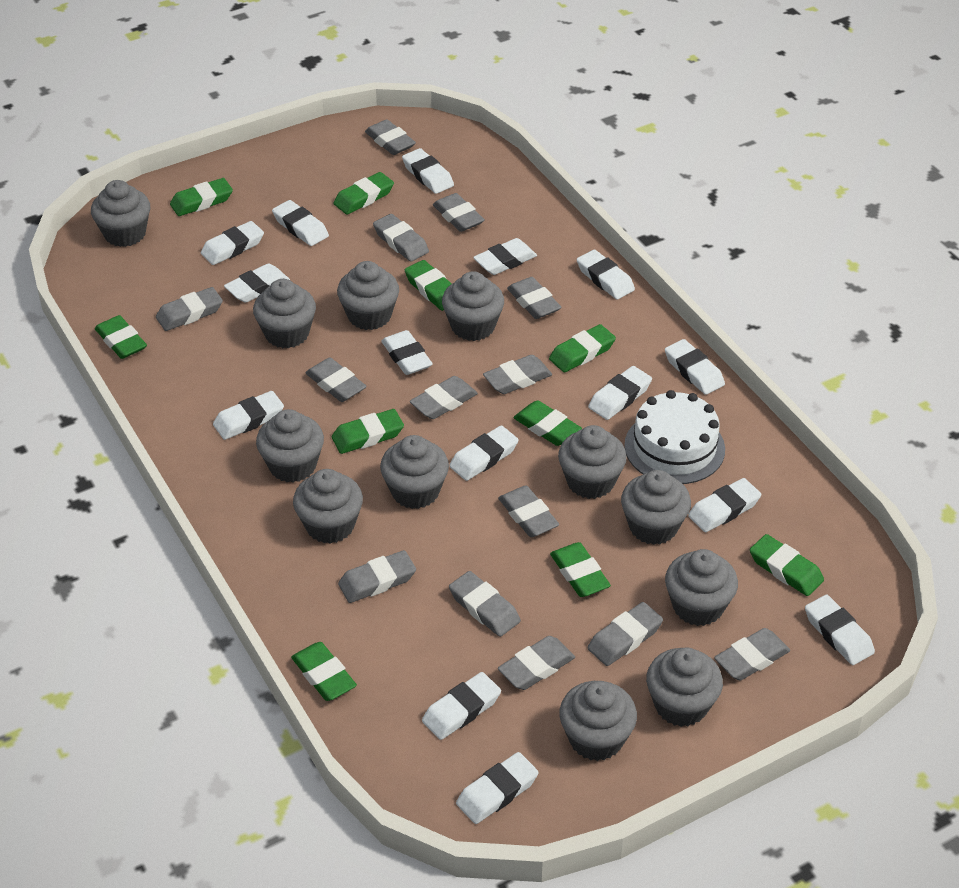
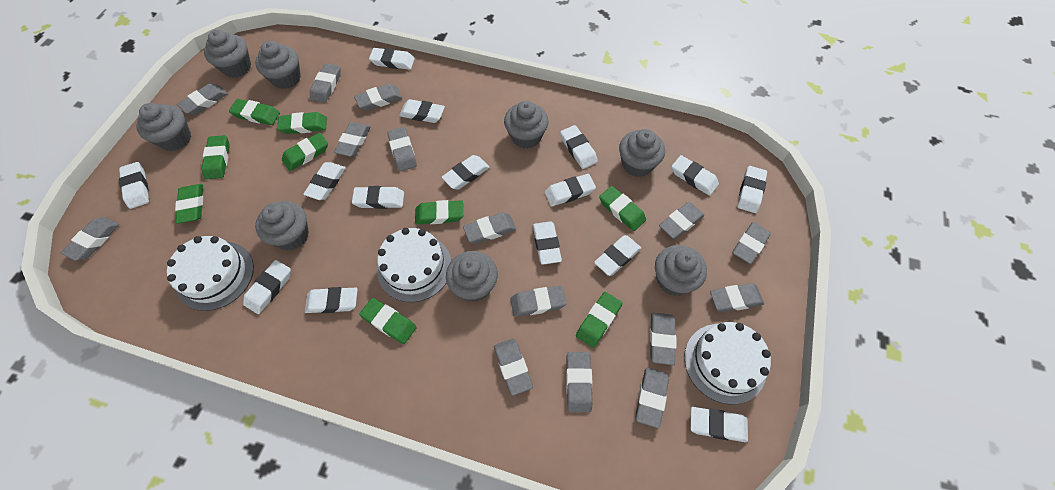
green eraser: [95,315,147,359] [170,178,233,216] [291,642,357,701] [332,409,404,454] [334,172,394,215] [405,260,452,311] [514,400,582,446] [549,324,616,373] [550,542,611,597] [750,534,824,596] = 10 -> [175,184,203,224] [201,135,230,179] [229,99,280,125] [277,112,327,134] [282,132,328,171] [359,298,417,344] [415,200,463,224] [576,292,622,348] [599,186,646,231] = 9
grey cupcake: [91,180,150,247] [253,279,316,348] [256,409,324,483] [293,469,363,544] [337,261,399,330] [380,435,449,509] [442,271,504,341] [558,425,627,499] [559,681,637,761] [621,470,691,545] [646,648,723,727] [665,549,738,626] = 12 -> [136,103,191,151] [204,30,251,78] [255,41,301,89] [255,201,309,250] [446,251,498,302] [504,101,549,149] [619,129,665,177] [655,245,707,296] = 8
grey eraser: [156,287,223,331] [306,358,367,402] [338,550,416,603] [365,119,416,155] [373,214,429,262] [410,376,478,419] [433,193,485,232] [449,571,521,637] [483,355,552,394] [498,486,559,537] [498,636,575,690] [507,277,562,319] [587,602,663,666] [714,628,790,680] = 14 -> [61,217,119,261] [177,83,228,115] [310,63,341,103] [334,122,370,157] [354,84,402,111] [387,127,417,171] [463,212,516,244] [494,338,533,396] [511,286,566,317] [566,352,593,412] [636,368,669,428] [650,313,676,365] [659,202,704,239] [710,283,764,312] [733,222,771,264] = 15
white cake: [624,390,725,484] = 1 -> [167,236,254,311] [377,228,451,302] [684,322,771,404] = 3

